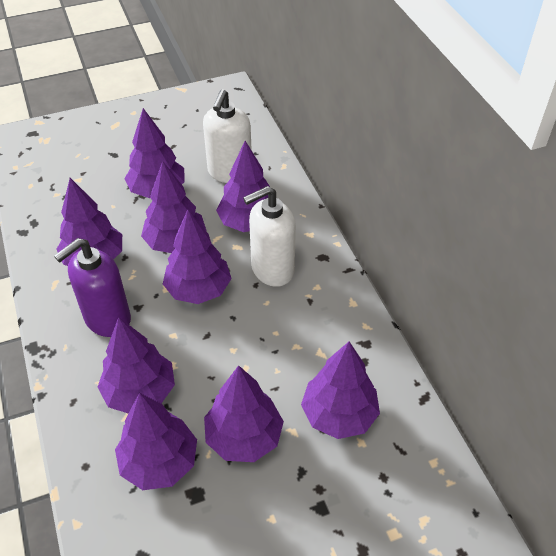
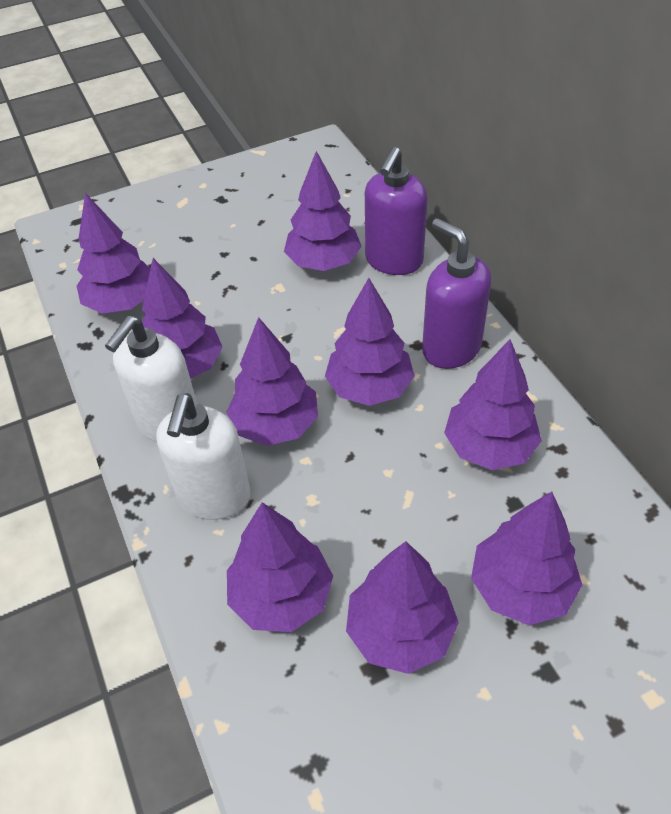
purple soap dispenser: [54,238,131,337] = 1 -> [365,147,427,275] [422,218,491,369] = 2

